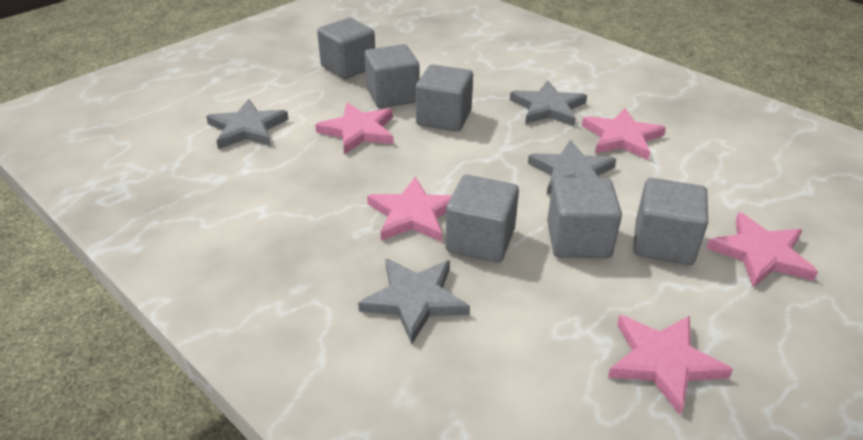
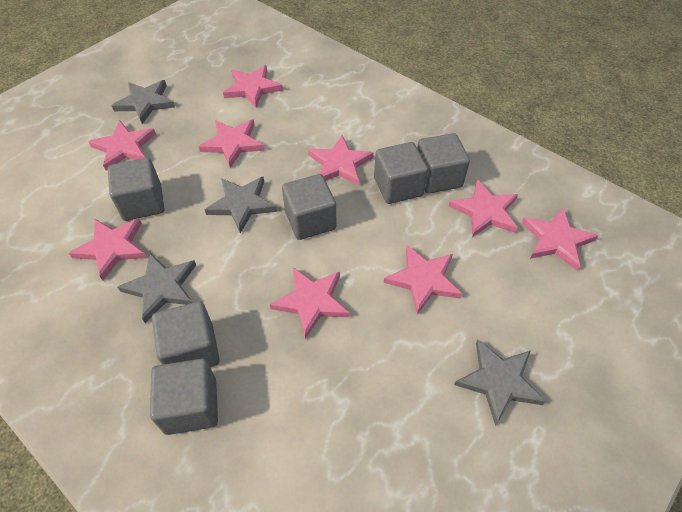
pink star: [315,103,394,154] [367,177,452,242] [582,108,666,160] [608,315,733,415] [706,212,818,287] = 5 -> [69,219,147,281] [89,120,156,170] [198,119,265,168] [223,65,283,108] [270,267,350,339] [308,135,374,186] [384,245,462,314] [448,179,518,237] [521,208,598,271] = 9

